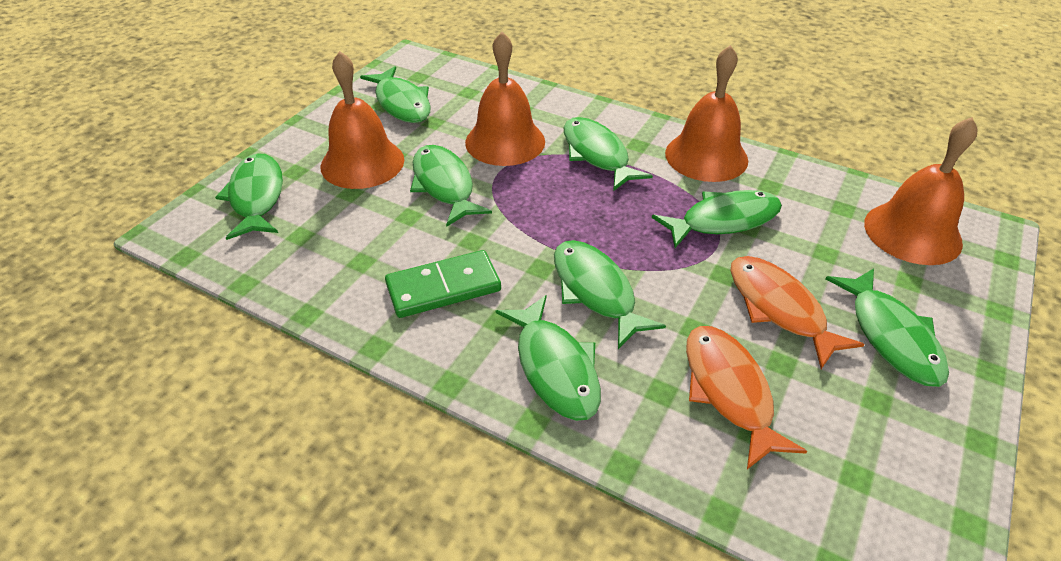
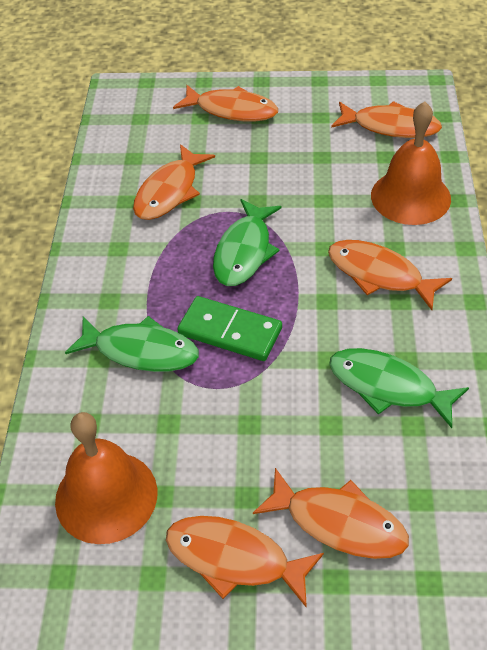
green fish: [215,153,283,240] [360,66,431,123] [410,145,492,227] [496,295,601,421] [554,240,666,349] [564,117,653,191] [652,190,782,248] [825,268,949,387] = 8 -> [65,316,199,372] [213,199,282,286] [329,348,469,428] = 3
orange bell: [320,51,404,189] [465,32,545,166] [665,45,748,182] [864,117,978,265] = 4 -> [55,412,157,544] [371,102,451,225] = 2
orange fish: [686,326,807,469] [730,256,865,369] = 2 -> [133,144,215,220] [166,516,324,608] [173,85,278,122] [253,468,409,559] [328,240,452,310] [331,101,442,138] = 6

